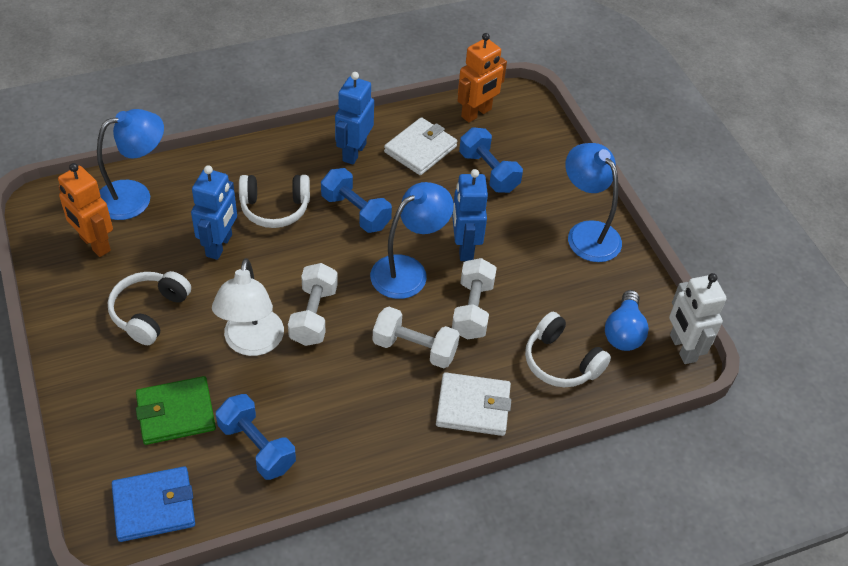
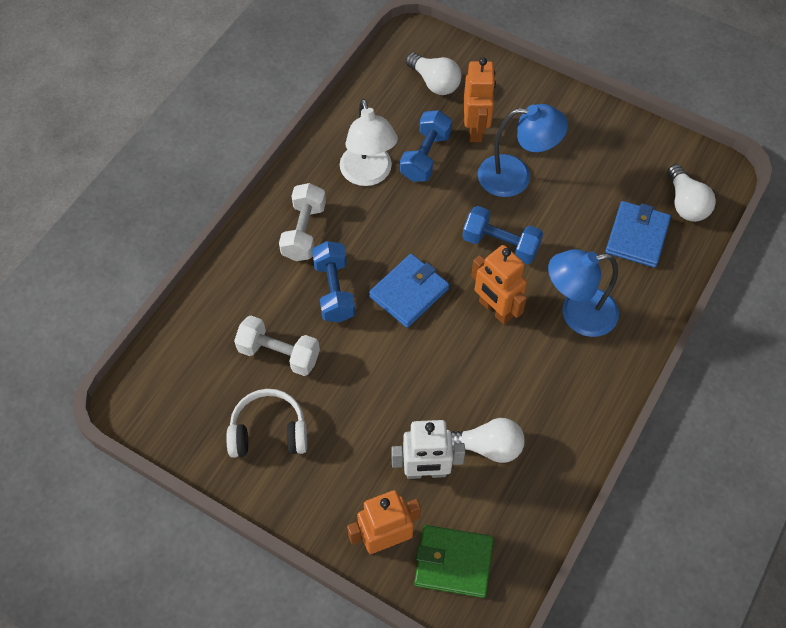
blue lamp: [97,109,164,220] [370,182,454,299] [565,143,622,262] = 3 -> [478,104,568,197] [548,249,619,337] = 2
blue light bulb: [605,290,649,351] = 1 -> none = 0
blue robot: [191,165,237,260] [335,72,374,165] [452,169,488,261] = 3 -> none = 0
blue wallet: [112,466,195,542] = 1 -> [369,254,449,328] [605,201,671,268] = 2
orange robot: [58,163,113,257] [458,33,507,123] = 2 -> [347,490,421,554] [464,57,496,142] [471,245,527,324] = 3
white dumbbell: [288,263,338,346] [373,307,460,368] [452,258,497,340] = 3 -> [234,316,320,376] [279,183,326,261] = 2
white headphones: [108,271,191,345] [239,175,310,228] [525,312,611,387] = 3 -> [226,389,307,458] = 1
white light bulb: none = 0 -> [406,53,461,95] [451,418,525,463] [667,164,716,222] = 3
white wallet: [384,117,457,175] [436,372,511,436] = 2 -> none = 0

